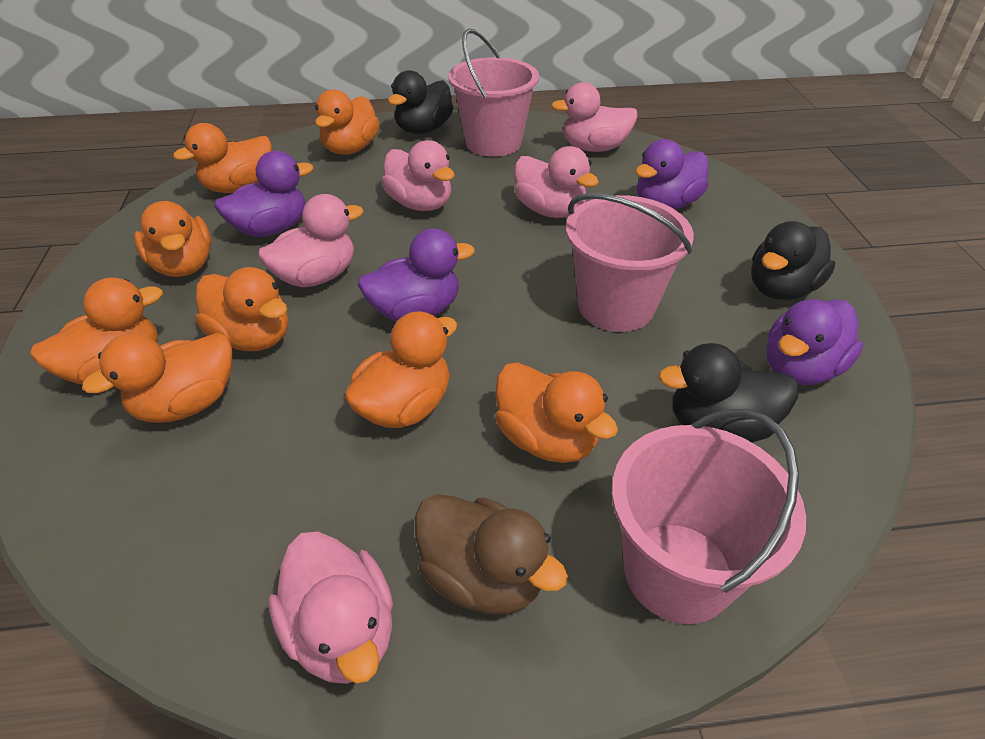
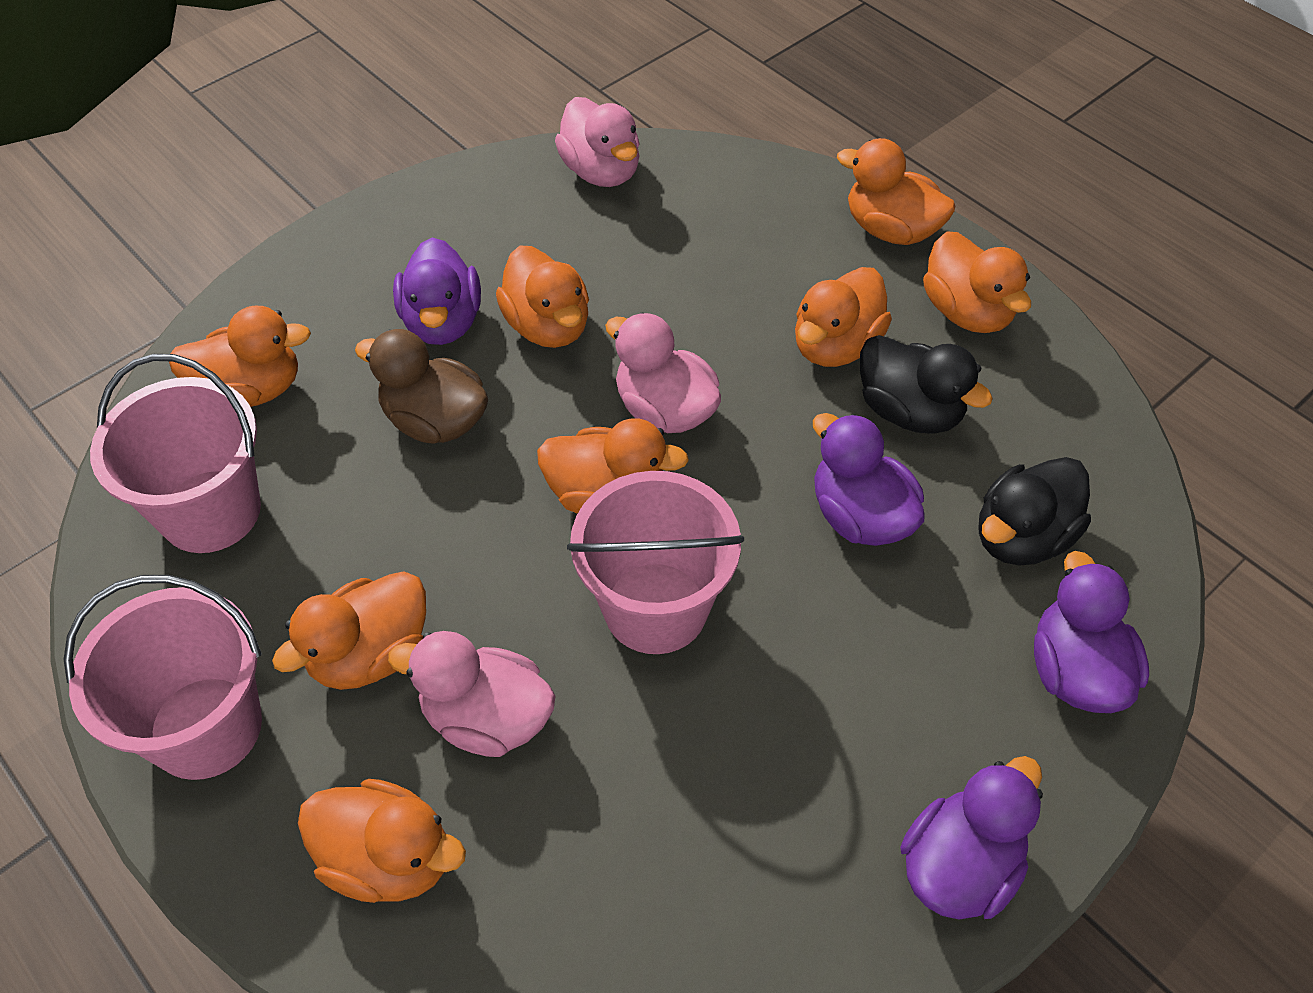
black duck: [388,70,454,134] [658,343,798,442] [751,221,835,300] = 3 -> [860,335,993,434] [978,457,1091,566] = 2
pink duck: [258,194,364,287] [268,532,393,684] [382,140,454,211] [514,146,599,218] [551,82,638,152] = 5 -> [388,631,555,757] [555,97,640,187] [605,313,721,433] = 3

